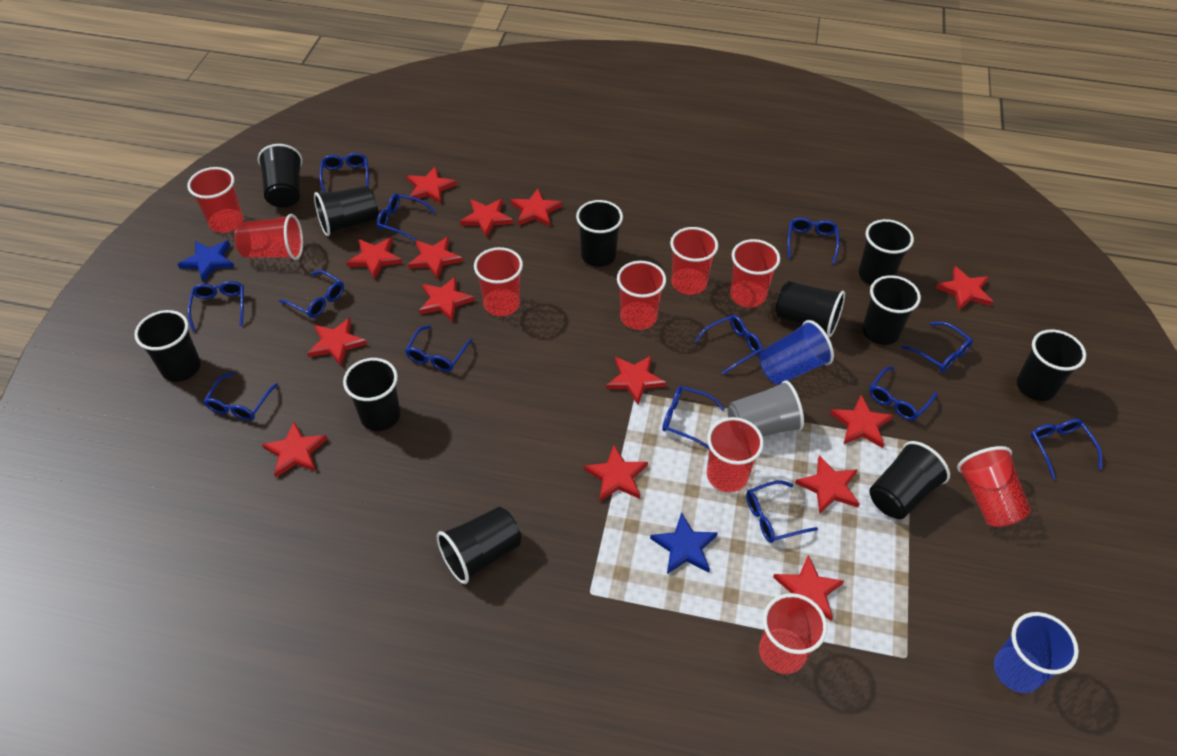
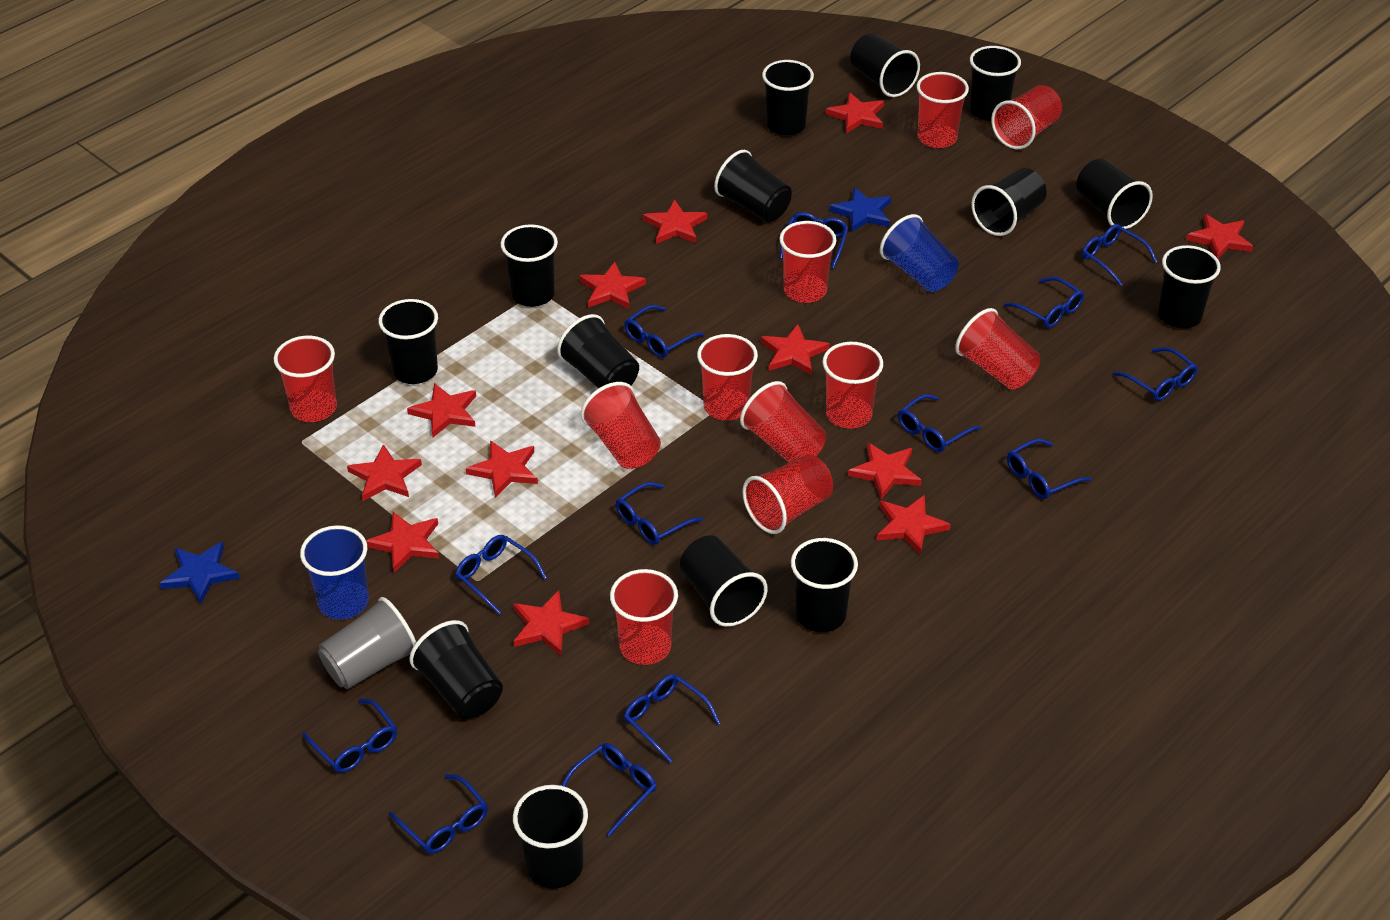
black cup: [134,310,201,382] [258,144,302,207] [314,186,378,236] [343,358,401,431] [437,507,521,584] [576,200,623,267] [776,281,845,338] [858,219,914,285] [862,275,921,345] [870,441,950,519] [1017,329,1086,401] = 11 -> [378,299,438,384] [409,620,503,719] [501,224,558,307] [513,785,588,889] [557,314,639,388] [680,535,768,627] [714,150,792,222] [762,60,814,136] [791,538,858,632] [850,33,920,97] [970,46,1021,121] [971,168,1047,236] [1076,159,1153,229] [1158,245,1221,328] = 14
red cup: [187,167,243,233] [235,214,303,260] [474,247,523,316] [617,261,666,330] [670,227,718,295] [707,417,764,492] [730,239,780,308] [759,593,827,674] [957,446,1031,527] = 9 -> [274,336,337,422] [581,382,661,469] [610,569,678,665] [697,334,758,421] [740,381,826,463] [742,454,833,534] [779,221,837,303] [823,342,883,429] [917,72,969,148] [955,308,1041,390] [991,85,1062,149] = 11
red star: [262,422,328,478] [307,318,367,366] [346,237,402,279] [407,166,457,204] [408,236,463,279] [419,276,475,322] [460,199,513,238] [511,189,562,227] [584,445,648,501] [606,355,667,405] [773,555,844,621] [795,455,860,514] [830,395,894,448] [936,266,993,310] = 14 -> [347,444,422,501] [366,512,439,573] [407,383,476,437] [466,440,538,498] [513,591,589,656] [579,262,646,309] [643,199,707,244] [761,324,830,375] [826,93,884,133] [848,442,922,500] [877,495,951,555] [1186,214,1253,259] = 12

